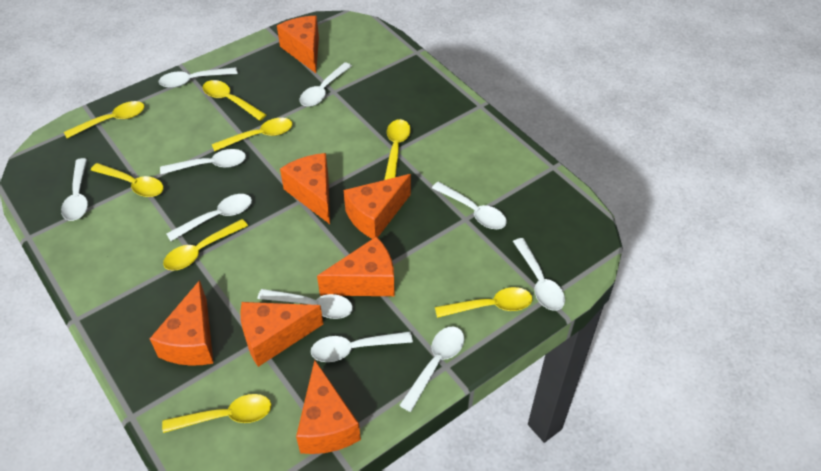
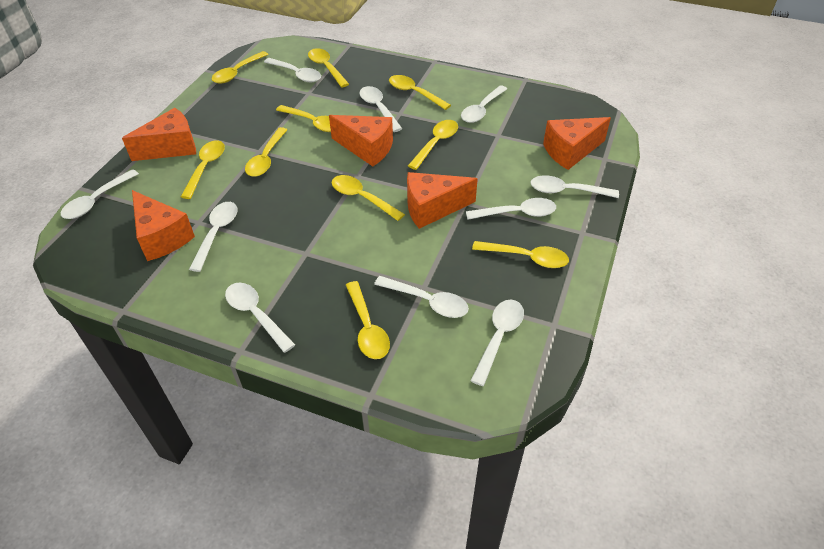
orange cheese: [150,280,214,365] [240,302,323,367] [277,16,319,73] [280,153,330,224] [296,360,361,454] [317,236,395,296] [344,174,411,239] = 7 -> [122,108,196,161] [132,190,195,261] [329,115,393,166] [407,172,478,229] [543,117,611,170] = 5
yellow spoon: [64,101,144,138] [91,163,164,197] [162,394,272,433] [163,219,248,271] [202,80,266,121] [212,118,293,152] [384,119,411,180] [435,287,532,318] = 8 -> [181,140,225,199] [211,51,269,83] [245,127,287,177] [276,105,331,132] [308,48,349,87] [332,175,405,221] [346,281,390,359] [389,75,451,110] [408,120,458,170] [472,241,569,268] = 10

